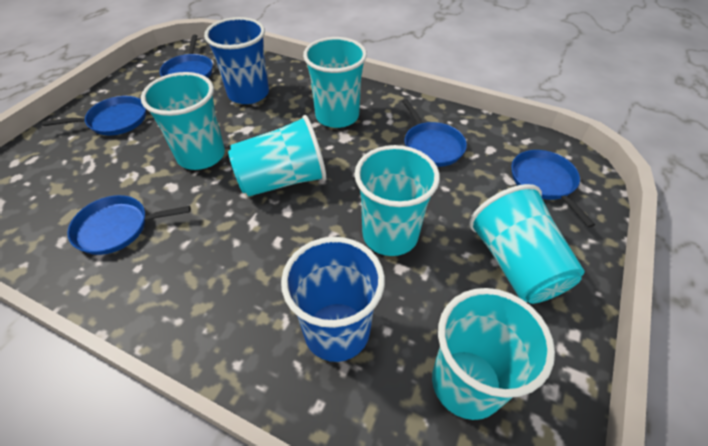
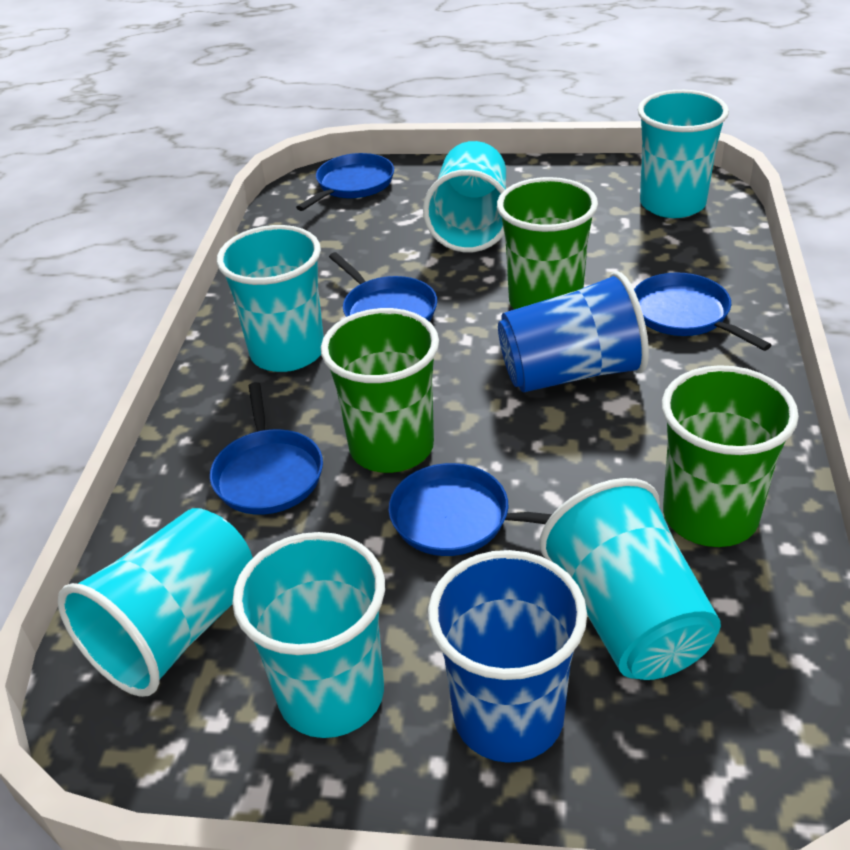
green cup: none = 0 -> [321,308,439,473] [497,177,598,309] [662,365,799,547] = 3

